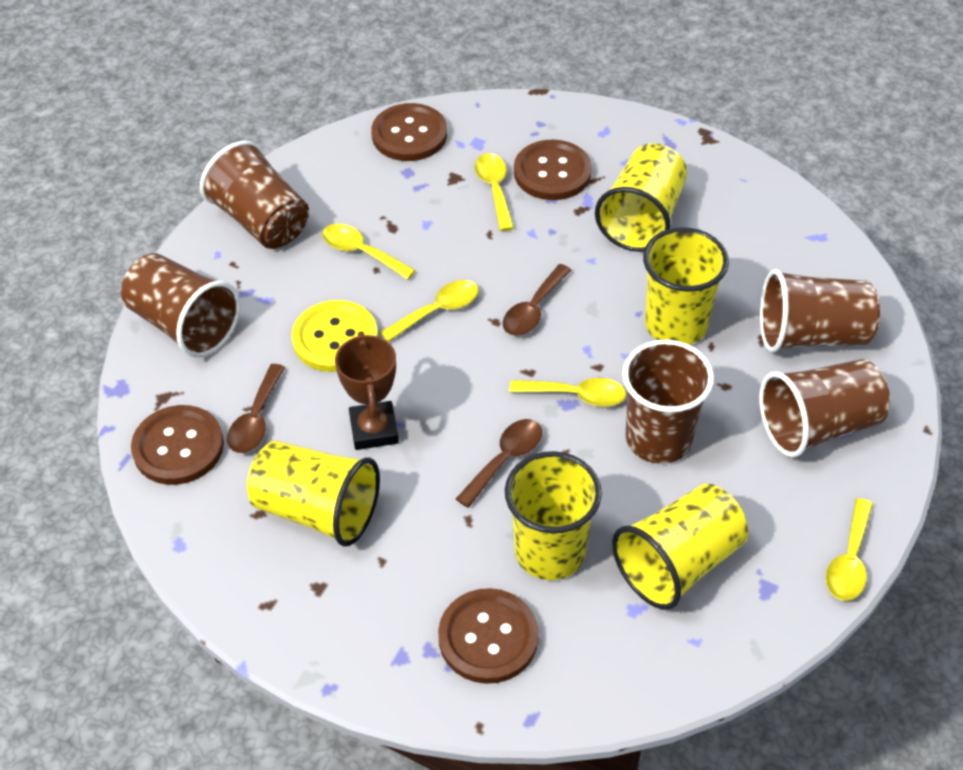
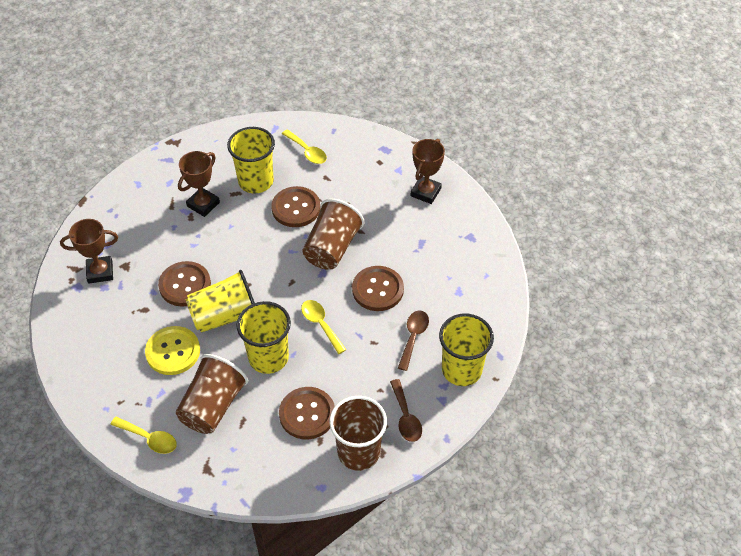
brown cup: [121,253,240,357] [200,140,309,249] [622,340,714,464] [759,359,890,457] [760,269,880,352] = 5 -> [176,354,248,434] [302,199,364,269] [329,396,387,471] = 3
brown spoon: [227,364,285,453] [456,419,542,508] [503,264,571,336] = 3 -> [390,379,422,442] [398,310,429,371] = 2
brown trophy: [335,331,399,450] = 1 -> [60,219,118,284] [178,151,220,217] [411,139,445,204] = 3
yellow cup: [247,441,380,547] [505,451,602,580] [595,143,687,252] [612,484,748,610] [643,227,729,345] = 5 -> [186,270,255,333] [227,127,275,194] [236,301,291,374] [439,314,494,386] = 4
yellow spoon: [322,224,416,280] [380,280,478,342] [475,153,514,231] [509,378,626,407] [826,498,873,601] = 5 -> [110,417,177,454] [282,129,327,164] [301,300,347,354] = 3

